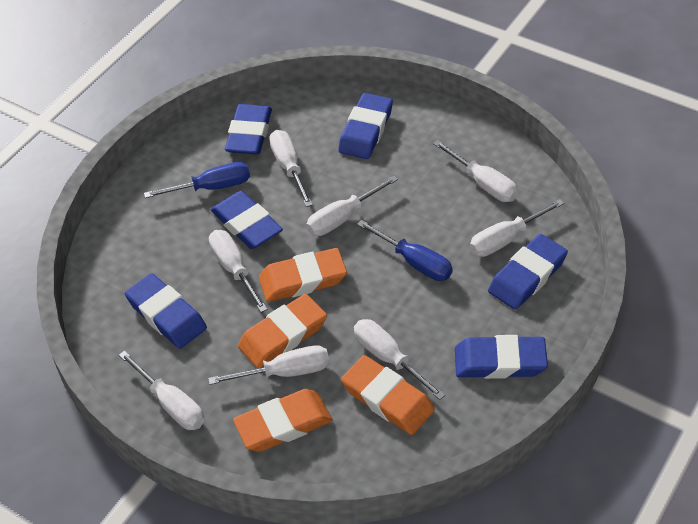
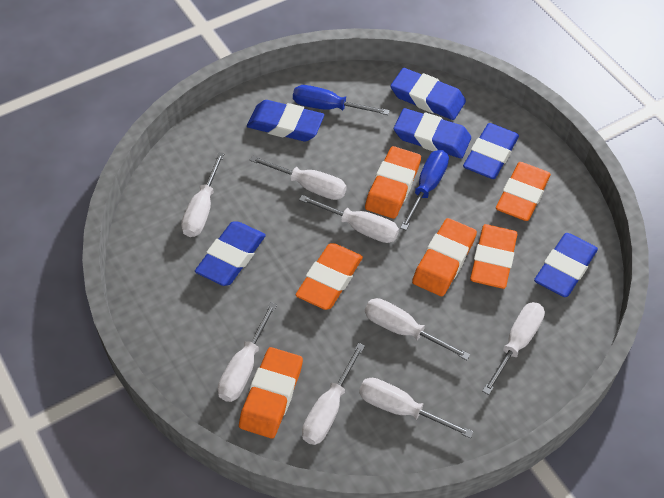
orange eraser: [233,389,333,452] [238,294,327,368] [259,248,347,302] [341,355,435,435] = 4 -> [239,347,303,438] [295,243,363,310] [365,146,421,219] [412,218,477,296] [470,224,518,289] [496,162,551,221] = 6

